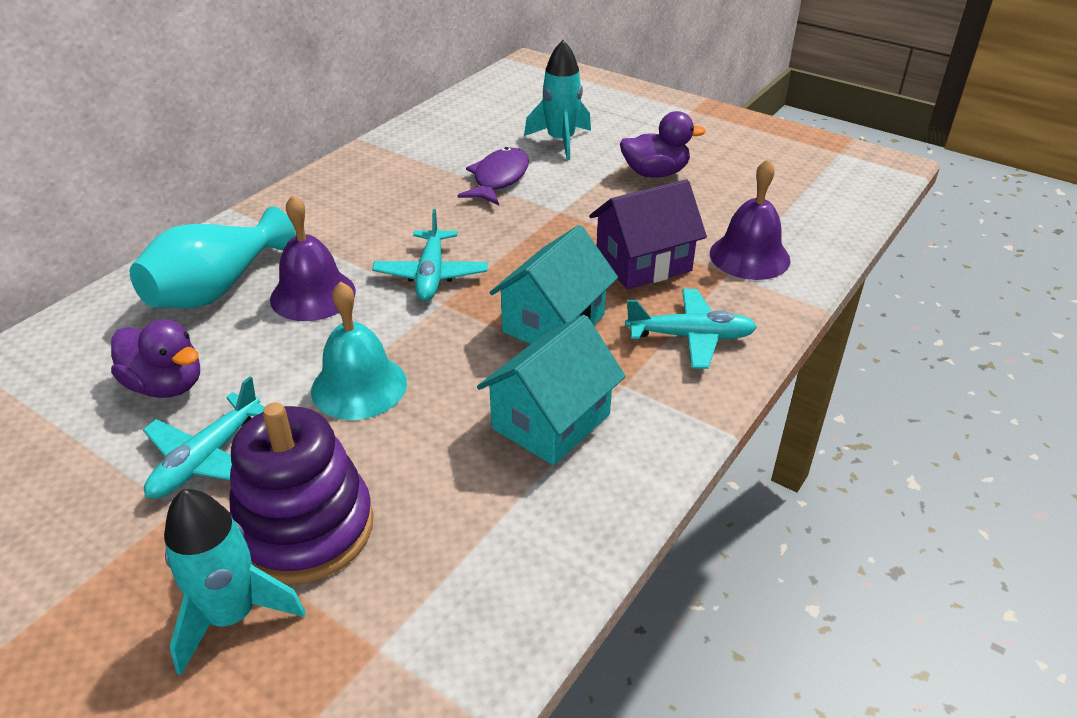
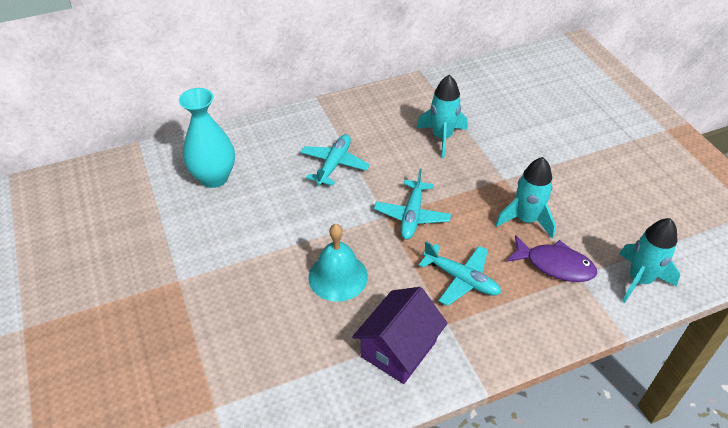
purple bell: [270,195,356,321] [710,159,791,280] = 2 -> none = 0
purple duck: [111,319,200,398] [620,111,706,178] = 2 -> none = 0
purple stacking toy: [229,402,373,584] = 1 -> none = 0
turquoise house: [477,315,626,465] [489,225,618,344] = 2 -> none = 0
turquoise rocket: [164,489,306,675] [524,40,591,160] = 2 -> [416,75,468,158] [495,157,556,239] [619,218,680,303] = 3

